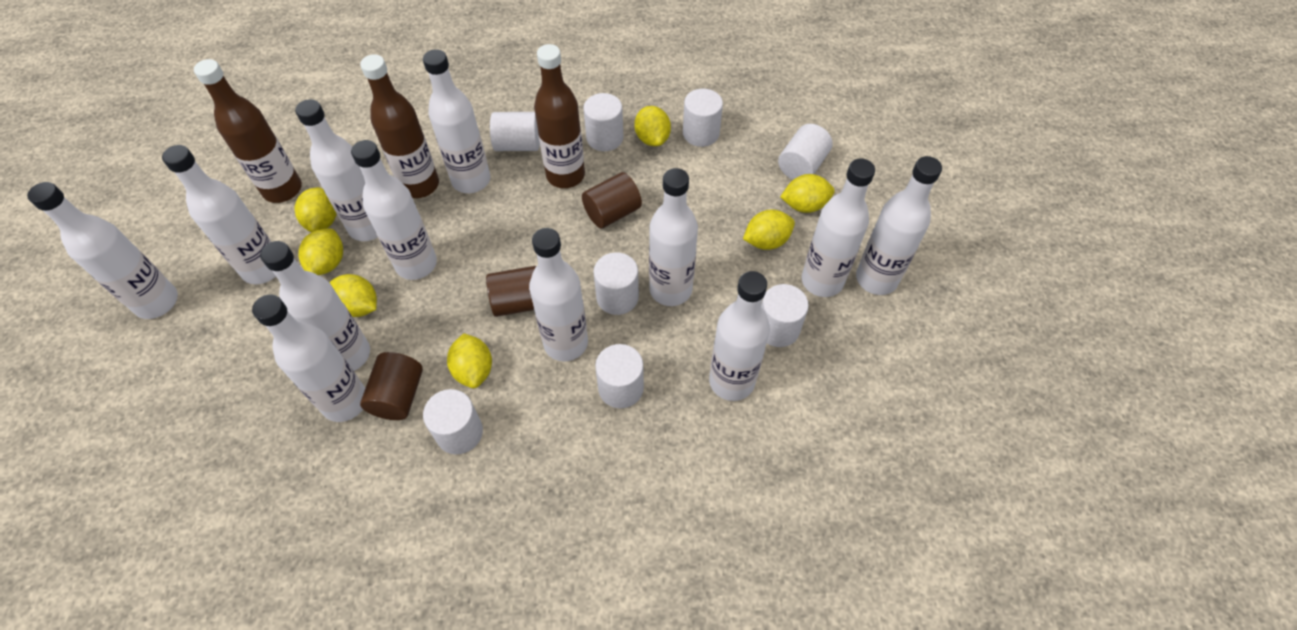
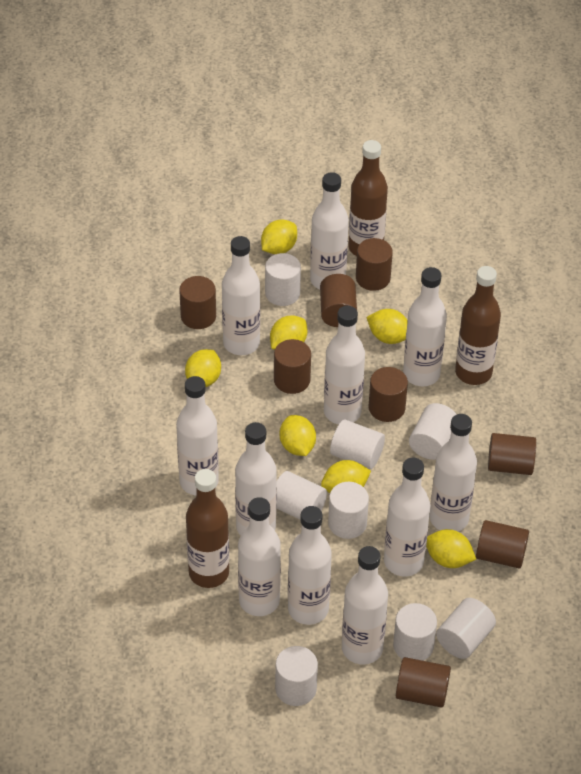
brown cylinder: [360,352,423,420] [486,266,536,317] [582,172,642,228] = 3 -> [179,276,216,329] [274,339,311,394] [320,274,357,327] [356,238,393,291] [368,367,408,422] [396,657,451,708] [476,520,529,568] [488,433,536,475] = 8
white bottle: [27,182,178,319] [162,145,276,284] [252,294,365,422] [260,241,370,371] [295,99,378,241] [351,140,437,280] [423,49,490,193] [529,228,588,362] [649,168,698,306] [709,271,770,401] [802,159,875,297] [856,156,942,295] = 12 -> [176,376,219,495] [222,236,260,355] [235,422,277,536] [238,497,281,616] [288,506,332,625] [310,172,349,289] [324,306,365,424] [342,546,388,665] [384,458,431,577] [403,267,447,386] [430,414,477,532] = 11

